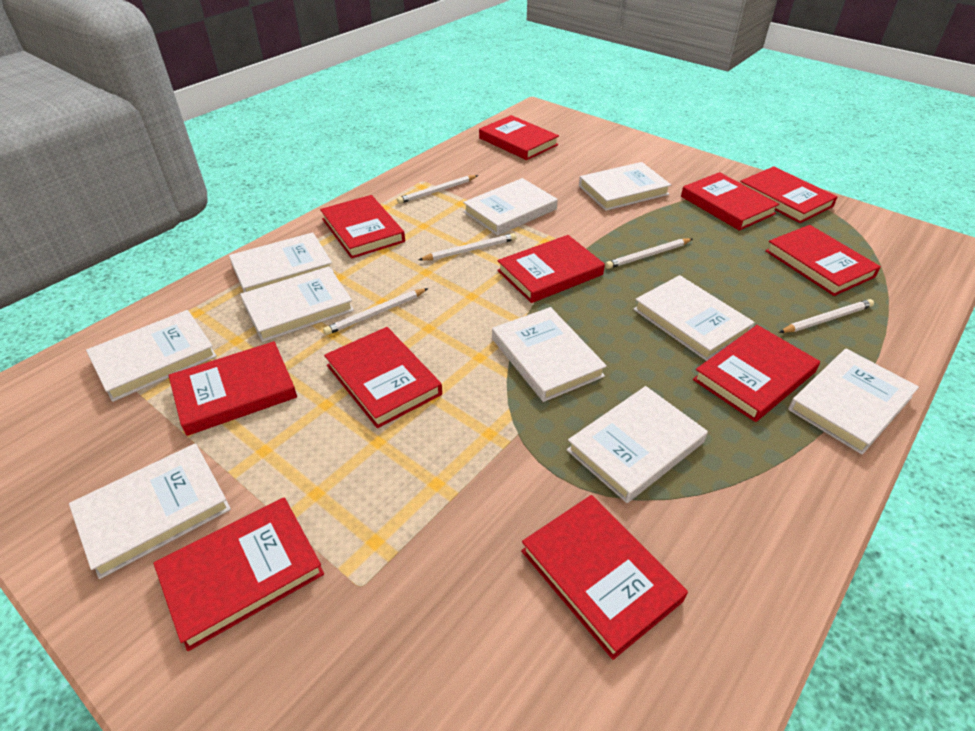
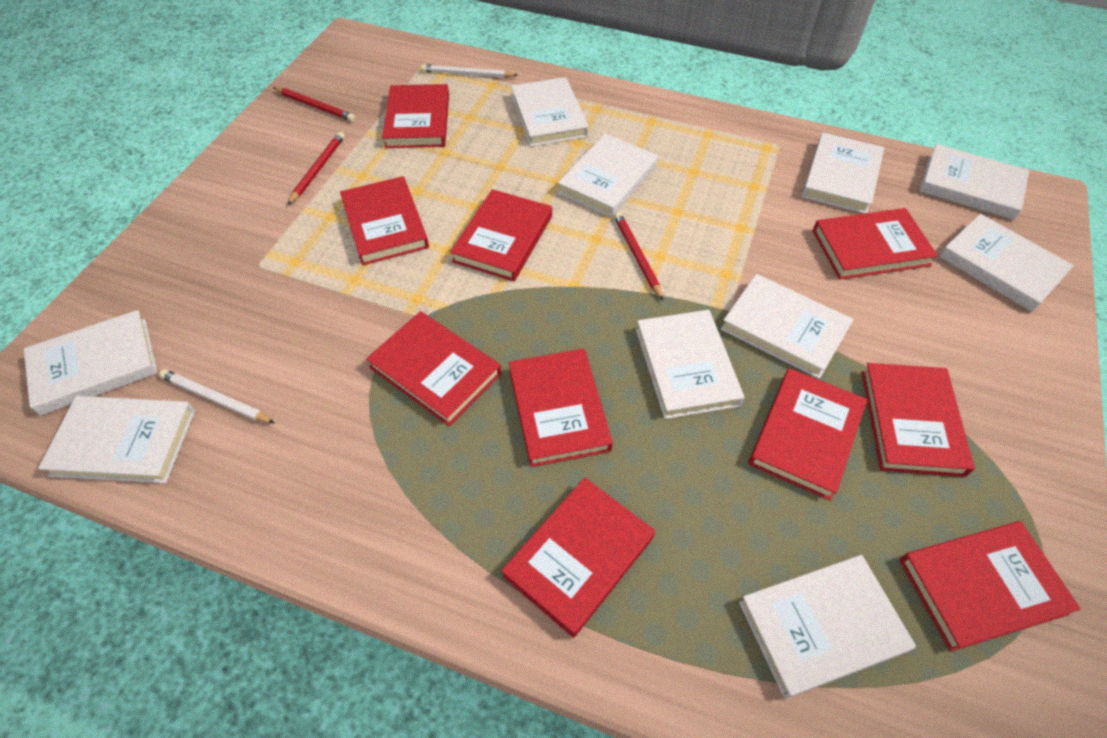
red book: [154,497,324,651] [169,341,297,436] [320,195,405,259] [324,327,442,428] [479,115,559,160] [497,235,605,303] [521,495,688,660] [681,172,779,231] [693,325,820,422] [740,166,837,223] [765,225,881,296] = 11 -> [340,176,429,265] [366,311,501,426] [382,84,449,148] [450,189,552,281] [501,477,655,638] [509,349,613,467] [749,368,867,501] [812,208,938,280] [862,363,975,477] [899,521,1081,652] = 10
red pencil: none = 0 -> [273,87,355,121] [288,132,345,205] [614,212,663,300] = 3
white pencil: [323,288,428,335] [397,175,478,204] [419,233,516,261] [605,238,692,269] [779,299,874,333] = 5 -> [159,369,275,423] [421,64,517,78] = 2

